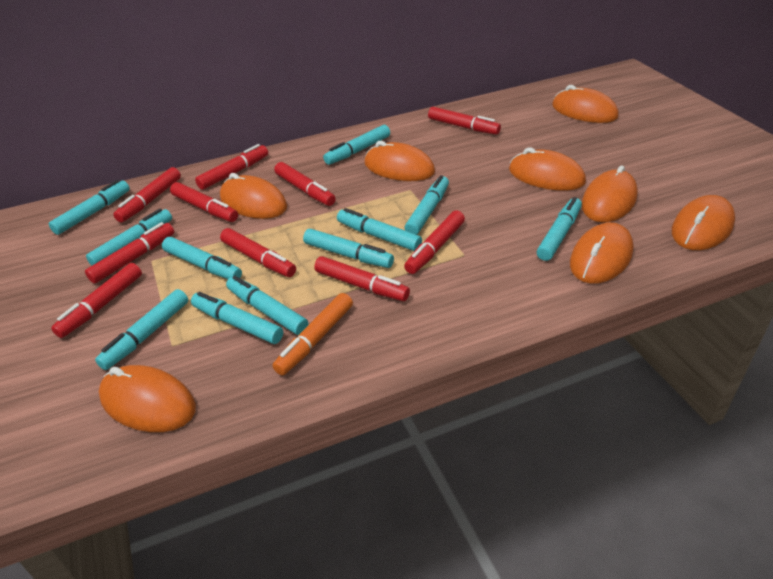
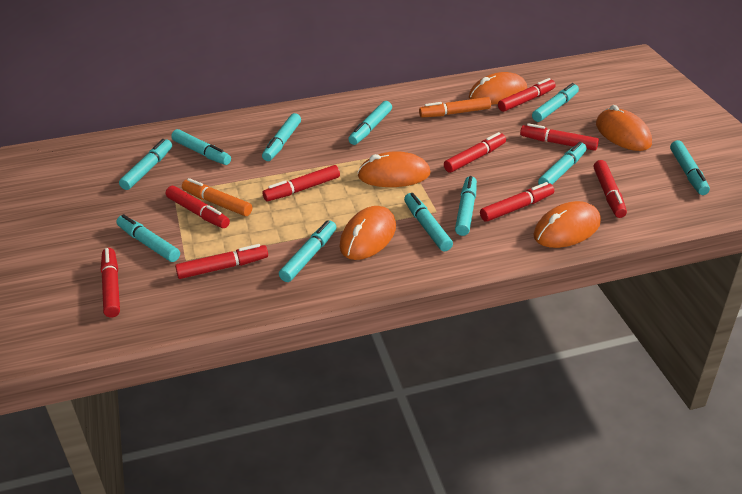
orange marker: [272,293,353,375] = 1 -> [182,178,252,216] [419,97,491,118] = 2
orange mouse: [99,365,196,432] [220,173,287,219] [364,141,435,181] [509,147,586,191] [552,85,619,123] [570,222,633,284] [582,165,638,222] [672,195,735,250] = 8 -> [340,206,396,260] [357,151,431,187] [469,72,527,105] [533,201,601,248] [596,105,652,151] = 5
red marker: [51,263,142,338] [85,222,174,284] [113,167,181,223] [170,182,238,222] [195,144,268,190] [220,228,296,277] [274,162,336,206] [314,256,410,301] [404,210,465,274] [428,107,501,135] = 10 -> [101,248,120,318] [166,186,230,228] [175,244,268,279] [262,165,340,201] [444,132,506,173] [480,182,554,222] [498,78,556,112] [520,123,599,151] [594,160,627,218] = 9

